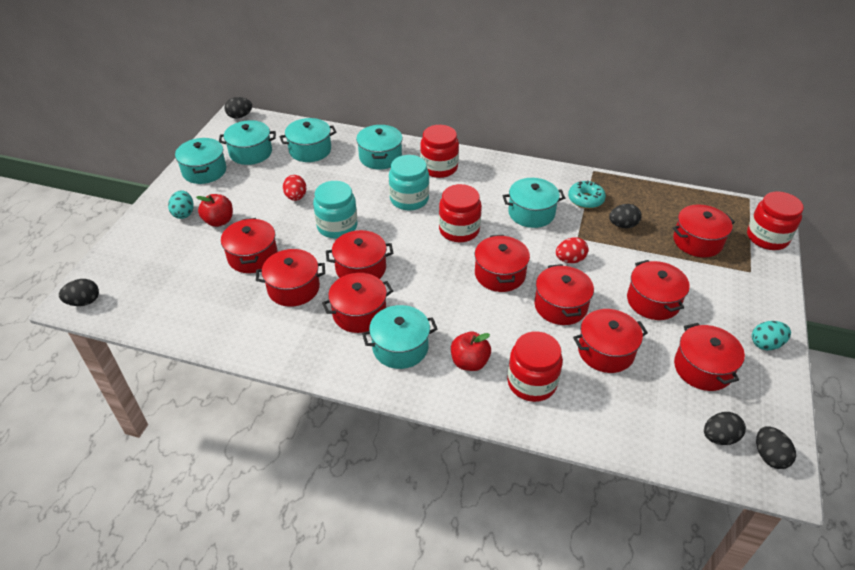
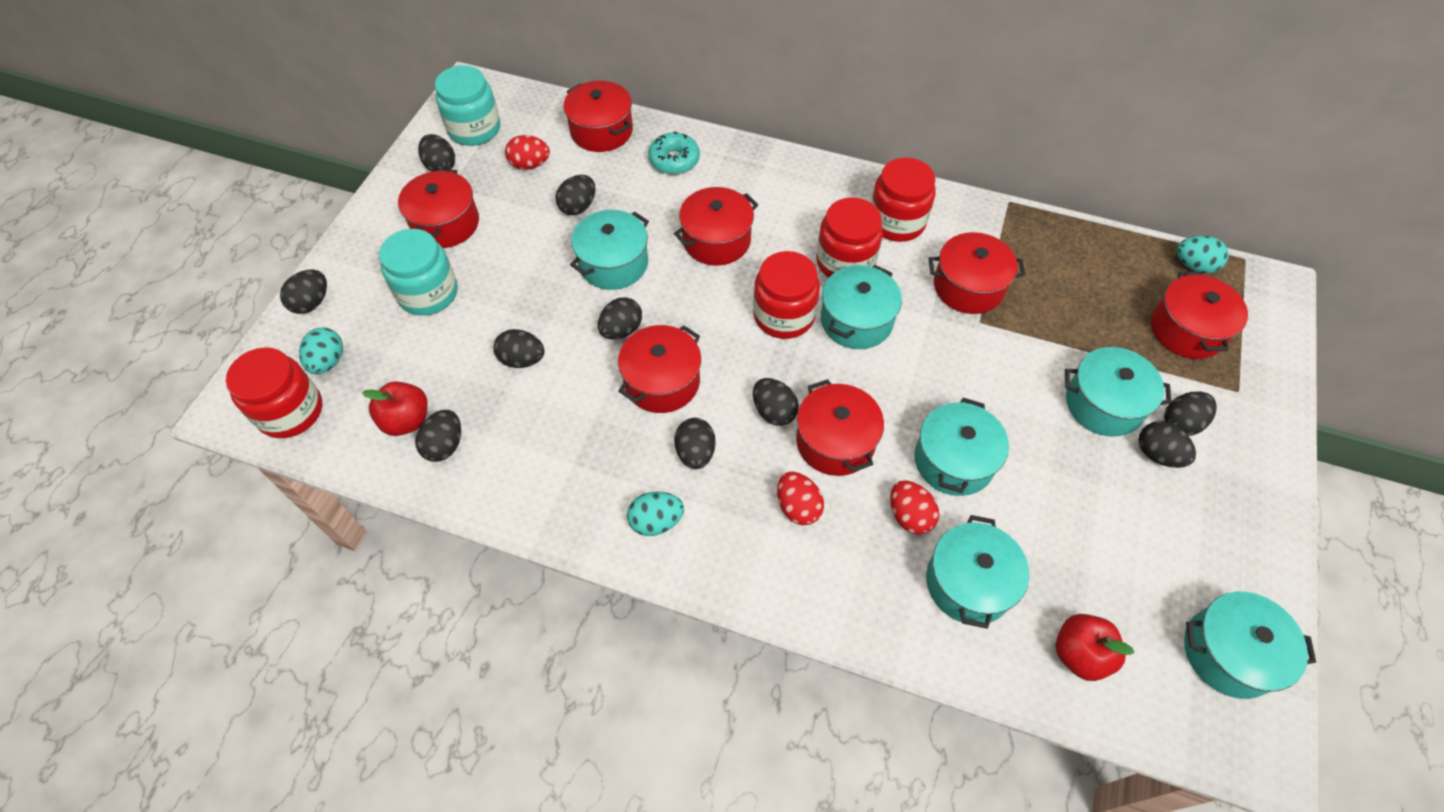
black egg: [59,279,99,306] [224,97,252,118] [609,204,642,228] [704,412,746,445] [756,426,796,469] = 5 -> [280,269,327,314] [415,410,461,462] [418,134,455,172] [494,329,545,368] [555,175,595,215] [598,297,642,339] [674,418,716,469] [753,378,799,426] [1139,421,1196,468] [1164,391,1217,436] = 10
red egg: [283,175,307,201] [556,237,589,263] = 2 -> [505,135,550,170] [777,472,824,525] [890,480,939,534] = 3
red pot: [221,218,278,273] [256,249,325,307] [322,273,393,333] [326,230,393,279] [475,235,530,292] [534,264,594,325] [573,309,648,373] [627,260,690,320] [672,205,735,257] [674,323,745,391] = 10 -> [398,169,479,248] [563,81,633,152] [618,325,701,413] [674,187,758,266] [796,379,884,476] [929,232,1026,314] [1151,272,1248,359] = 7
turquoise egg: [168,190,194,219] [752,321,791,350] = 2 -> [299,327,343,374] [627,492,684,536] [1177,235,1229,273] = 3

